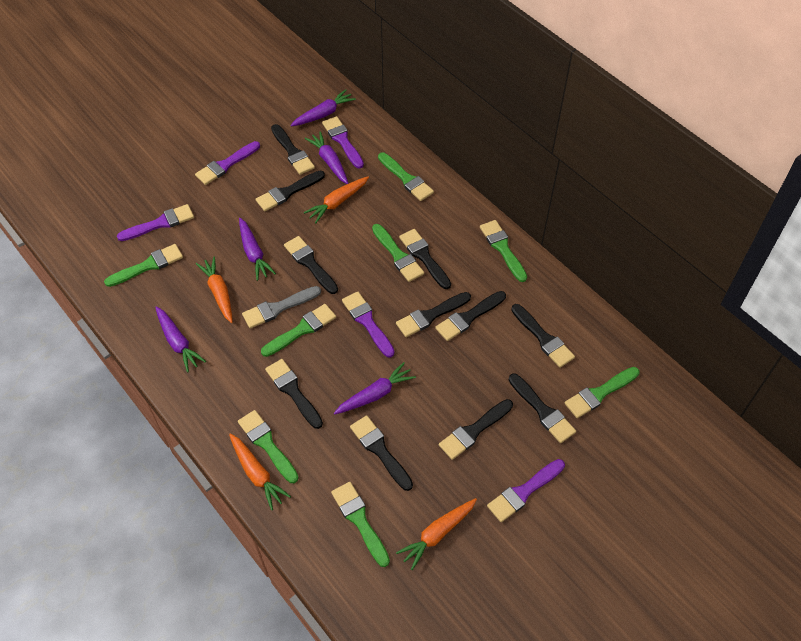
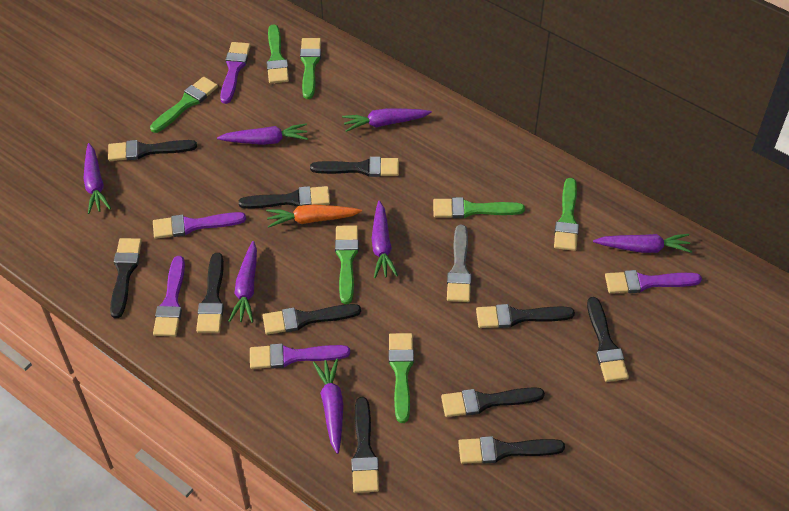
green brush: [104,244,183,287] [238,410,299,483] [261,304,336,357] [331,482,390,567] [372,224,424,282] [378,153,434,201] [480,220,527,282] [565,367,640,418] = 8 -> [150,77,218,133] [266,24,289,83] [300,38,321,99] [335,225,359,304] [389,333,414,423] [433,197,525,218] [554,178,579,251] = 7
orange carrot: [196,257,233,323] [229,433,291,510] [304,176,369,223] [396,498,477,570] = 4 -> [266,204,362,228] = 1
purple carrot: [155,306,206,372] [239,218,276,281] [290,90,356,127] [305,131,348,184] [334,362,416,414] = 5 -> [83,143,111,214] [217,123,308,145] [229,241,257,323] [313,359,343,454] [342,108,432,132] [372,200,398,278] [593,234,692,253] = 7

